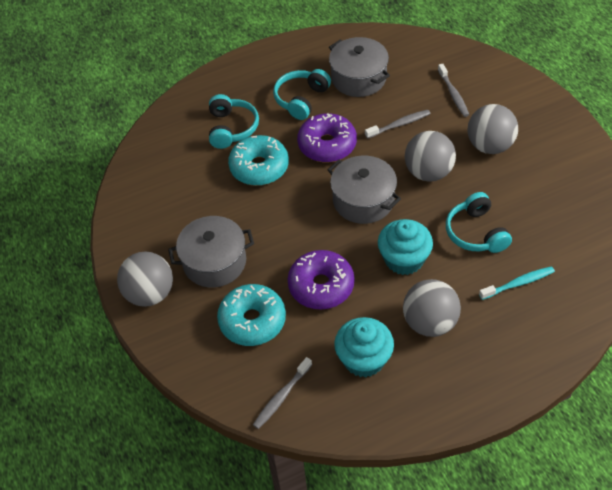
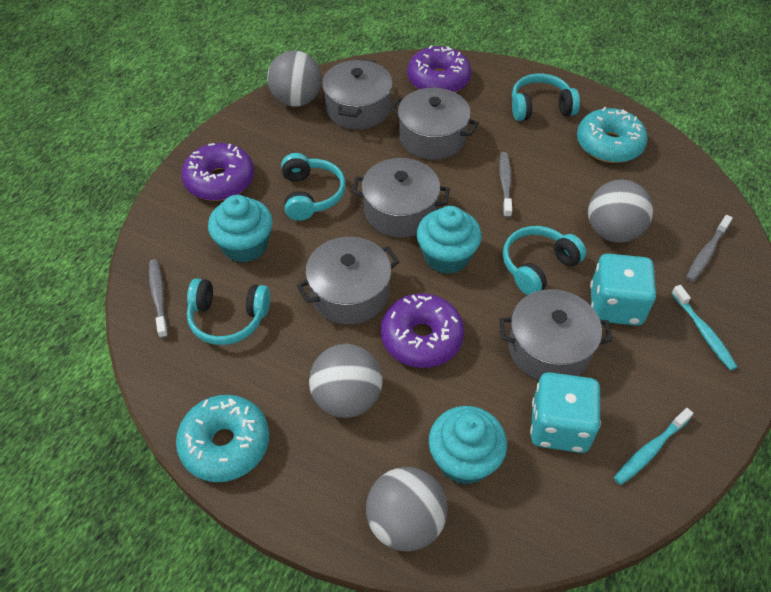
grey pot: [168,216,254,288] [328,156,401,224] [329,37,390,97] = 3 -> [297,237,400,325] [322,59,393,130] [352,158,450,238] [390,88,479,160] [499,289,612,380] = 5
purple donut: [287,250,354,310] [297,113,357,162] = 2 -> [181,143,254,201] [381,294,464,368] [407,45,471,92] = 3
turquoise cupcake: [334,317,394,378] [378,219,433,275] = 2 -> [208,195,273,263] [417,206,482,274] [429,406,507,485] = 3
turquoise dice: none = 0 -> [530,372,601,453] [590,254,656,326] = 2
turquoise headphones: [209,94,259,149] [273,69,331,120] [446,192,512,253] = 3 -> [187,278,270,345] [281,153,346,221] [503,226,586,295] [512,74,580,121] = 4
turquoise toothbrush: [479,266,555,300] = 1 -> [614,408,693,485] [671,285,737,371] = 2

